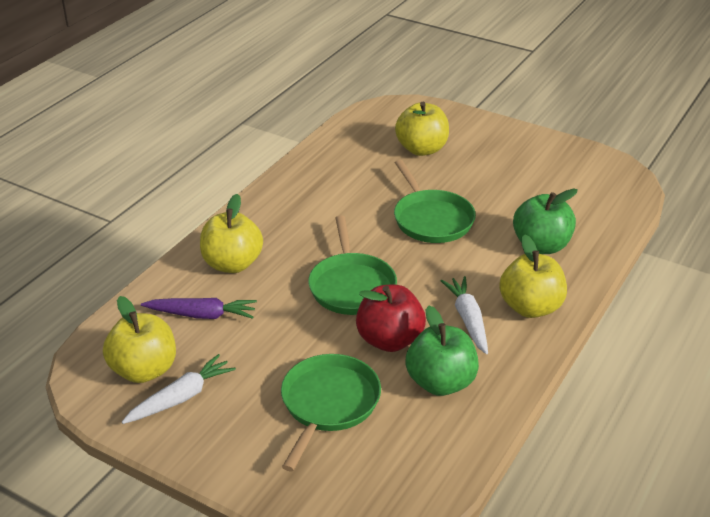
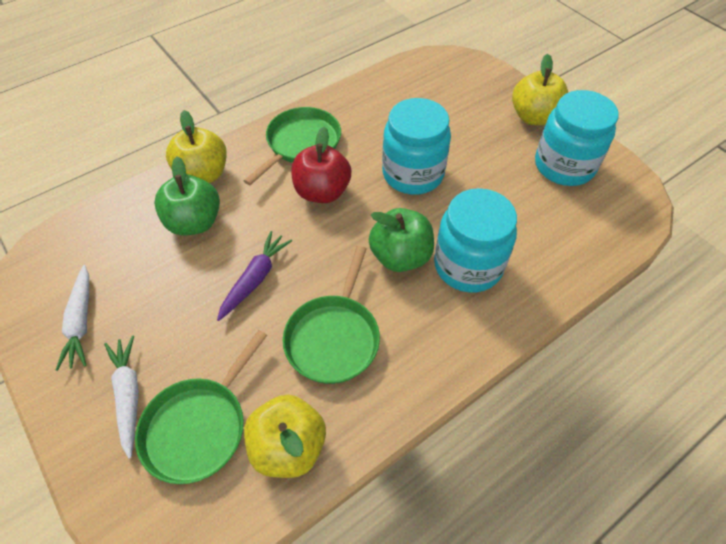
turquoise jar: none = 0 -> [382,98,451,195] [434,188,517,293] [535,90,618,186] = 3
yellow apple: [103,296,176,383] [200,194,263,273] [395,102,449,156] [499,234,567,318] = 4 -> [166,110,227,183] [244,394,326,478] [512,54,568,126] = 3

